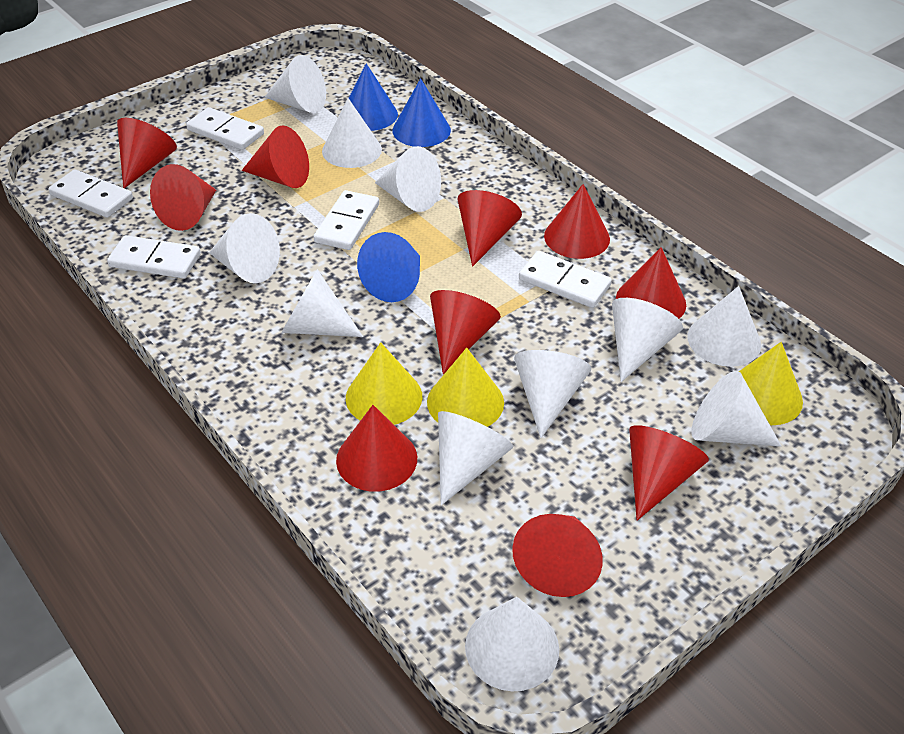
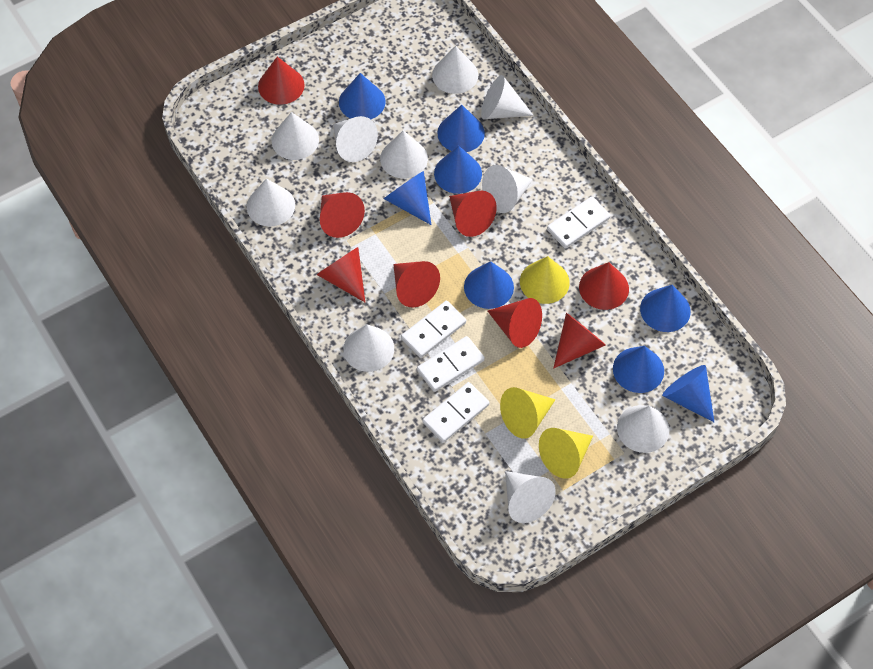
blue cone: [349,63,398,131] [357,232,420,302] [392,78,451,147] = 3 -> [339,73,386,119] [384,171,431,225] [434,146,482,194] [437,105,485,152] [464,261,514,309] [613,346,664,393] [640,285,691,332] [662,365,714,422] = 8
red cone: [117,118,177,188] [150,164,216,231] [242,125,309,188] [336,405,417,492] [430,290,501,374] [457,190,522,267] [512,514,603,597] [544,184,610,259] [616,247,686,319] [629,425,709,521] = 10 -> [258,57,305,105] [317,247,365,302] [320,192,365,238] [393,261,440,308] [449,191,497,237] [488,298,542,348] [554,313,606,368] [579,262,629,310] = 8
white cone: [209,213,280,283] [264,55,326,113] [281,269,363,337] [322,98,382,168] [375,146,441,212] [438,411,513,505] [465,597,559,691] [514,350,591,438] [612,298,683,382] [687,286,761,367] [691,371,782,447] = 11 -> [247,179,295,227] [272,112,319,160] [333,116,378,162] [343,324,394,372] [380,131,428,178] [432,46,478,94] [481,75,534,119] [482,165,533,213] [505,471,556,523] [617,405,669,453] = 10
white domino: [49,169,133,218] [107,235,201,279] [186,107,264,150] [314,190,379,250] [519,251,612,308] = 5 -> [401,301,466,358] [417,336,485,392] [422,382,489,443] [547,196,611,248] = 4

